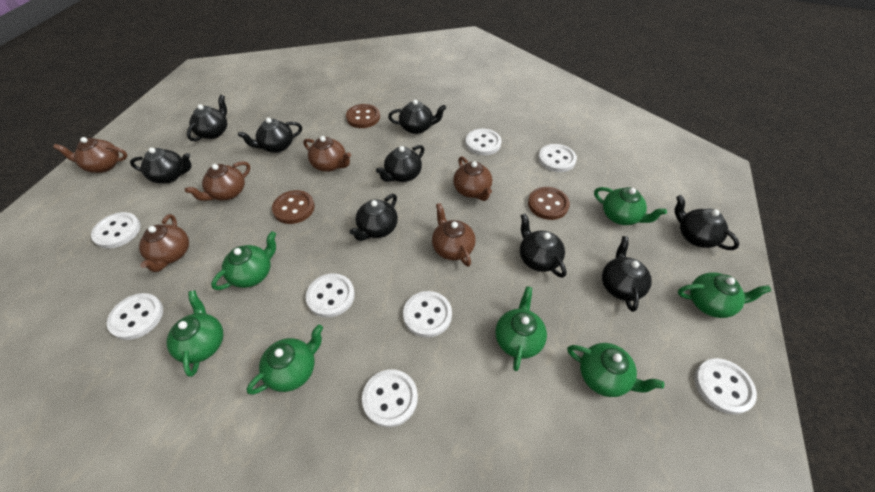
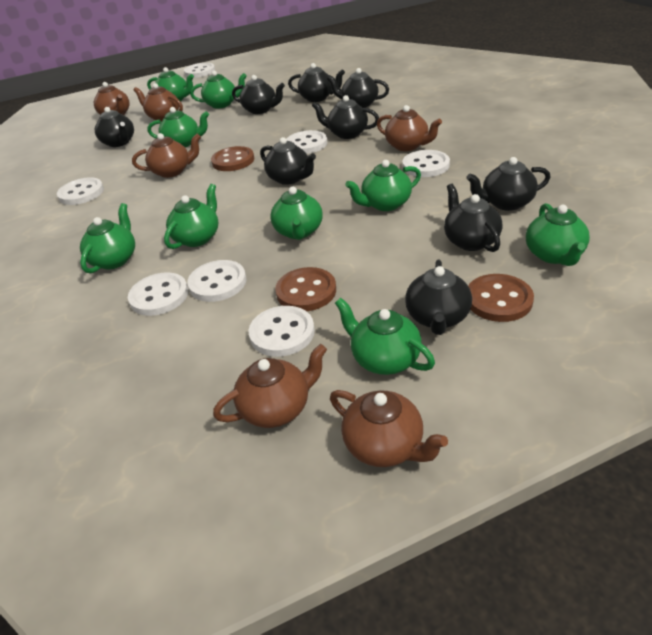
green teapot: [166,290,223,377] [211,231,276,290] [247,325,323,395] [495,286,547,371] [567,343,664,397] [594,187,667,225] [678,272,771,318] = 7 -> [80,203,135,273] [147,67,194,101] [148,107,209,147] [164,184,218,249] [190,71,247,109] [270,187,323,240] [335,298,435,375] [345,160,421,211] [526,203,590,266] = 9
white button: [91,212,141,249] [107,293,163,340] [306,274,355,318] [362,369,418,427] [403,291,452,338] [465,128,501,156] [538,144,577,172] [695,358,757,415] = 8 -> [57,177,104,205] [128,272,188,316] [184,63,215,78] [187,260,246,302] [248,306,315,357] [286,130,327,154] [402,150,450,177] = 7

